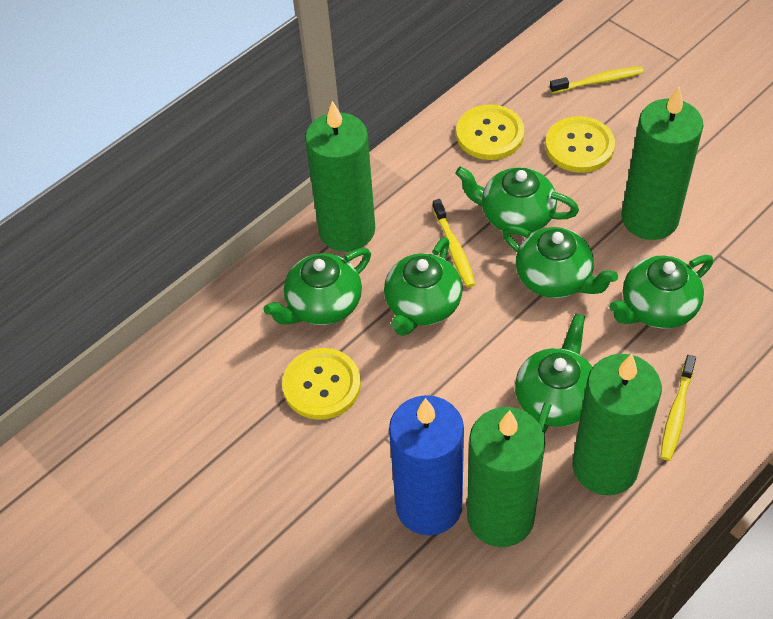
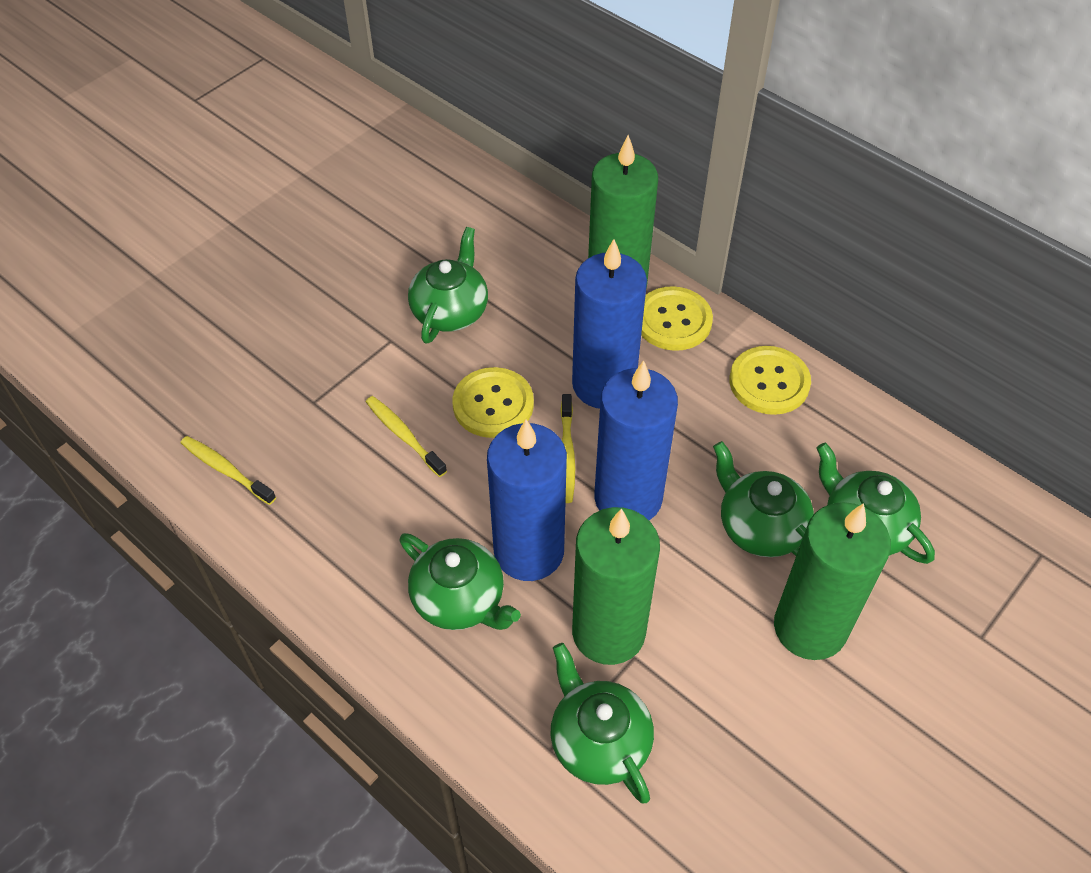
blue candle: [389,395,464,536] = 1 -> [487,419,567,581] [572,239,647,409] [594,360,678,520] = 3
green candle: [305,101,375,252] [467,407,545,547] [573,354,662,495] [621,87,703,240] = 4 -> [572,507,660,665] [588,135,658,288] [774,502,891,660] = 3
green teapot: [263,248,371,325] [384,237,463,336] [455,166,579,235] [503,226,618,298] [515,313,593,435] [609,255,713,329] = 6 -> [399,533,521,630] [408,227,488,344] [550,643,654,804] [713,441,814,557] [817,443,935,564] = 5

